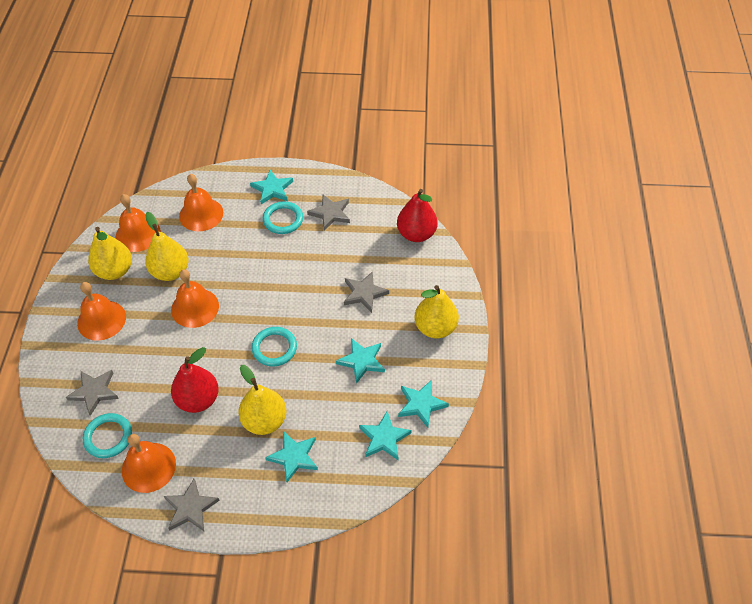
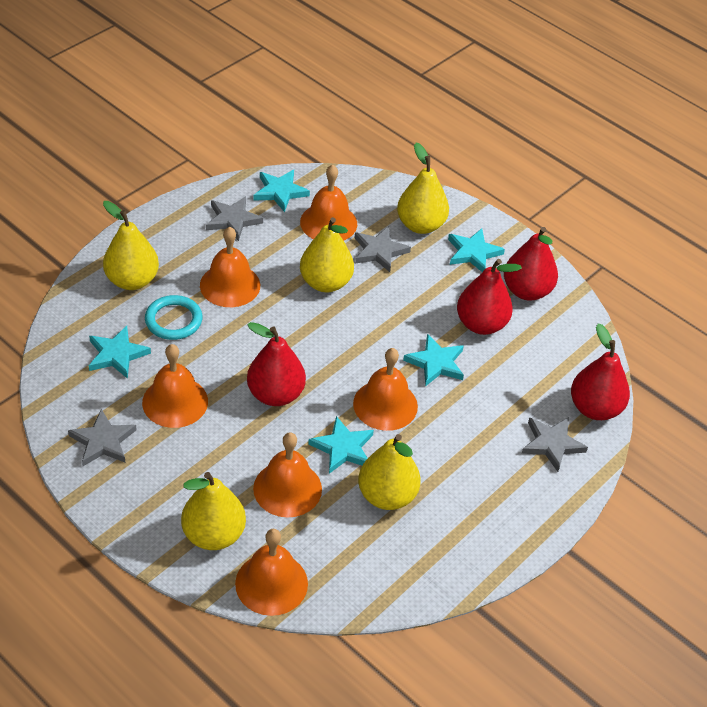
orange bell: [77,282,126,341] [116,194,161,252] [122,434,176,493] [171,269,219,328] [179,174,223,231] = 5 -> [142,344,208,428] [200,227,260,307] [235,529,308,616] [253,432,322,518] [300,164,357,241] [353,348,418,431] = 6
red pear: [171,347,219,413] [397,189,438,242] = 2 -> [247,322,306,406] [457,259,522,335] [504,227,558,301] [571,324,630,420] = 4
turquoise ring: [83,413,132,458] [251,327,297,367] [262,201,303,234] = 3 -> [145,295,203,340] = 1
yellow pear: [88,227,132,280] [145,212,189,281] [238,365,286,435] [414,285,459,338] = 4 -> [103,201,159,290] [181,472,246,550] [300,217,354,292] [358,434,421,510] [397,142,449,234] = 5

